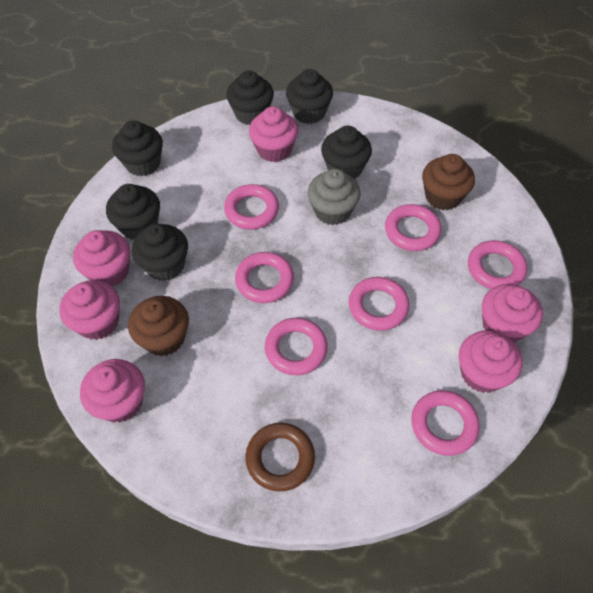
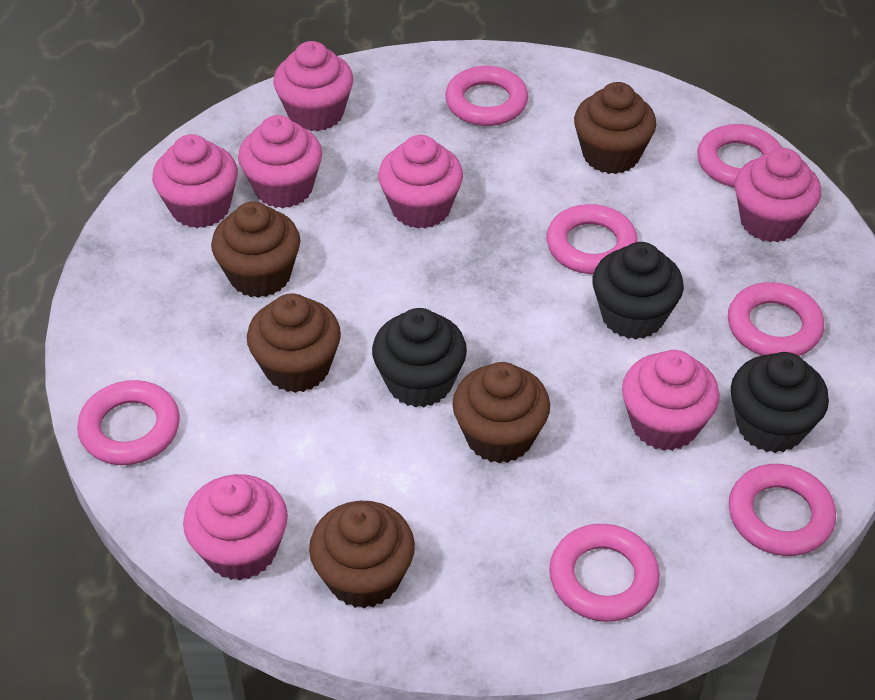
black cupcake: [106,184,160,240] [112,120,163,176] [132,224,188,281] [226,70,274,125] [286,69,333,124] [321,126,372,179] = 6 -> [372,308,467,408] [593,242,684,339] [731,352,829,453] = 3
brown cupcake: [128,296,189,356] [422,154,475,210] = 2 -> [211,201,300,298] [247,293,341,393] [309,501,415,608] [452,362,550,463] [574,82,656,174] = 5
brown ring: [246,423,315,491] = 1 -> none = 0
grey cupcake: [308,169,361,225] = 1 -> none = 0
pink cupcake: [59,280,120,340] [73,230,130,287] [80,359,145,423] [249,106,298,162] [459,331,522,393] [482,284,543,342] = 6 -> [152,134,238,228] [183,474,288,580] [238,115,322,208] [273,41,353,131] [378,135,463,229] [622,350,720,451] [735,148,821,242] = 7

